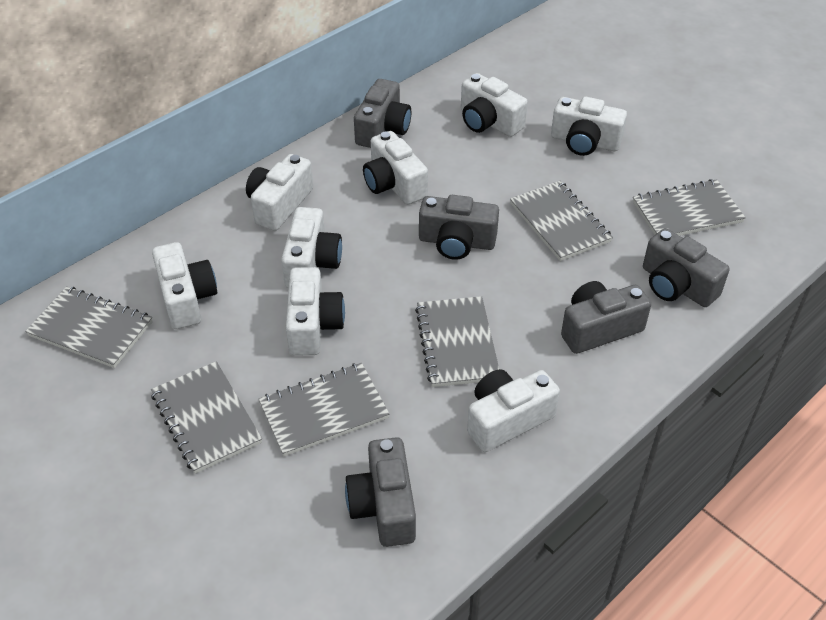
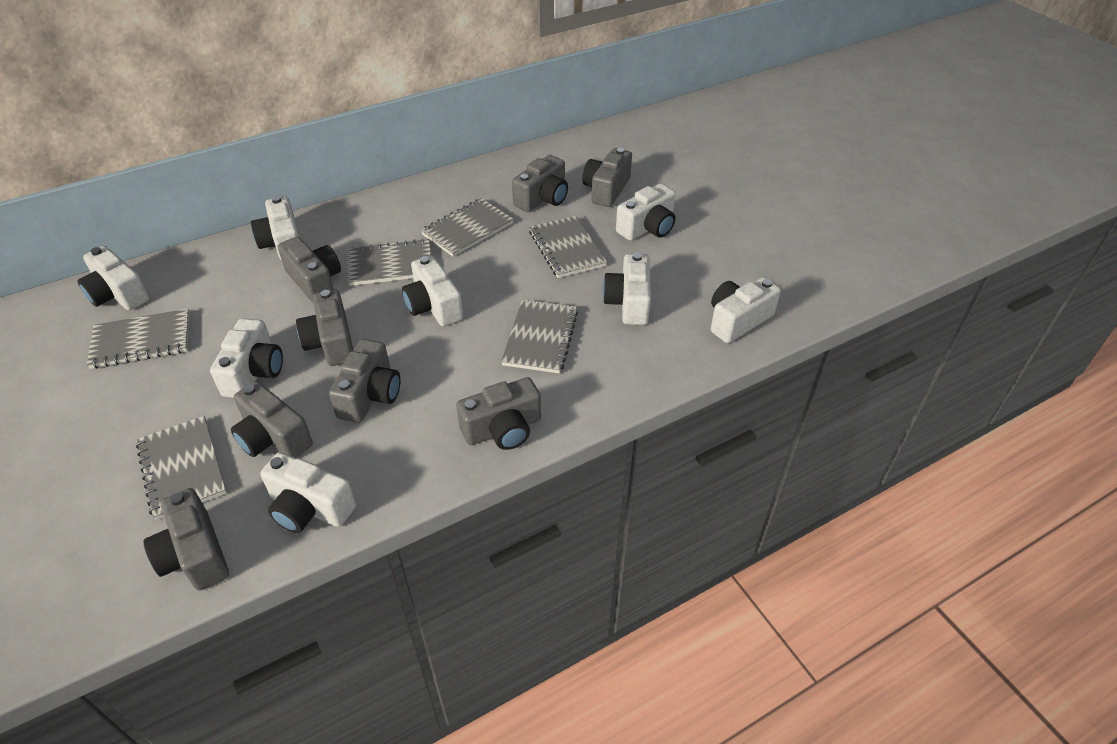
grey camera: [345,437,416,547] [354,79,411,148] [419,195,499,260] [561,281,651,354] [643,228,730,307] = 5 -> [144,488,229,591] [231,381,313,458] [278,237,341,303] [296,289,353,366] [329,339,400,423] [456,377,541,450] [512,155,568,212] [582,148,632,207] = 8

